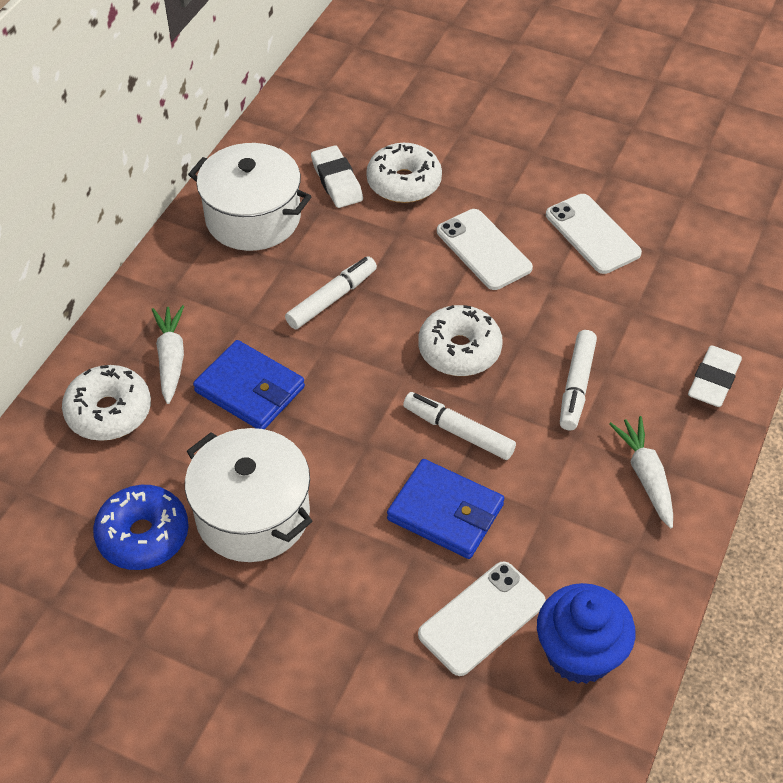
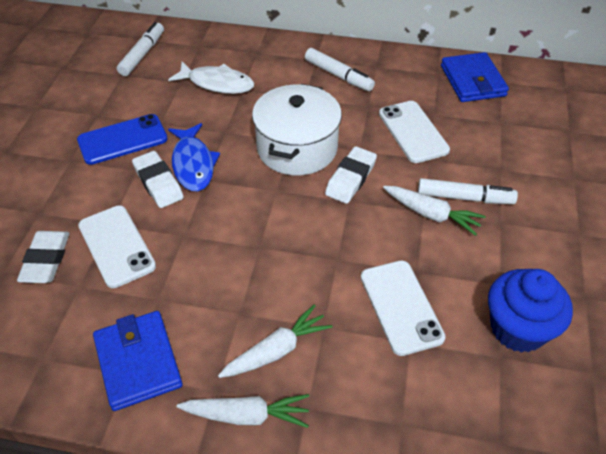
blue donut: [93,485,189,570] = 1 -> none = 0
blue fish: none = 0 -> [168,123,220,191] = 1
blue phone: none = 0 -> [77,114,167,165] = 1
white carrot: [151,305,184,404] [609,416,673,528] = 2 -> [177,394,309,428] [218,305,333,378] [383,186,486,236] = 3
white donut: [62,365,151,441] [366,143,442,203] [418,305,503,376] = 3 -> none = 0
white eraser: [311,145,363,208] [688,345,742,407] = 2 -> [17,231,70,283] [132,151,184,208] [325,146,377,204] = 3
white fish: none = 0 -> [168,62,254,94] = 1
white pot: [185,428,312,562] [188,143,312,251] = 2 -> [252,84,342,175] = 1

